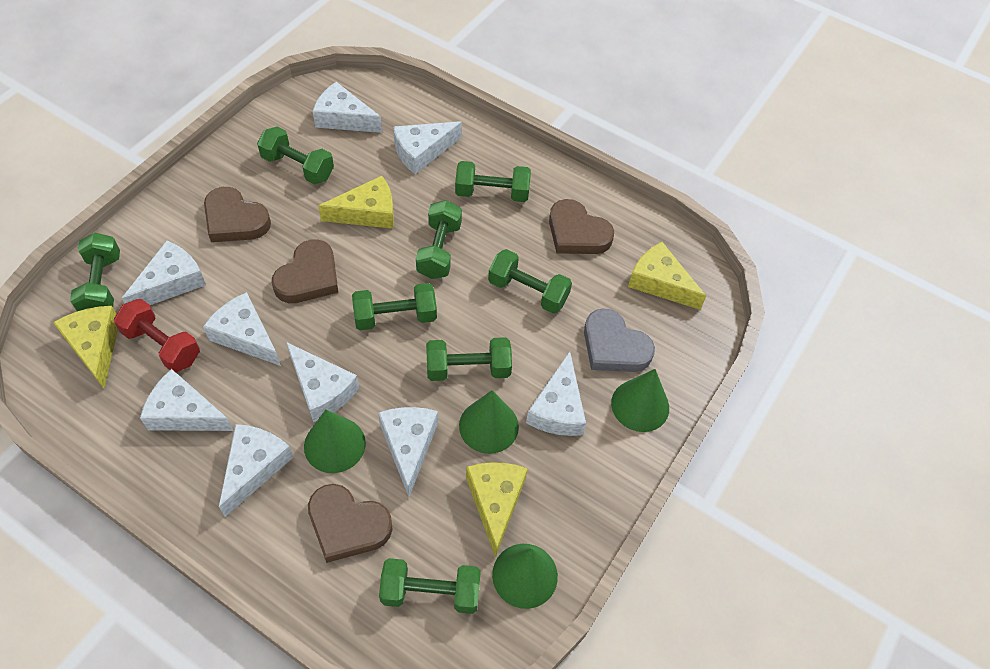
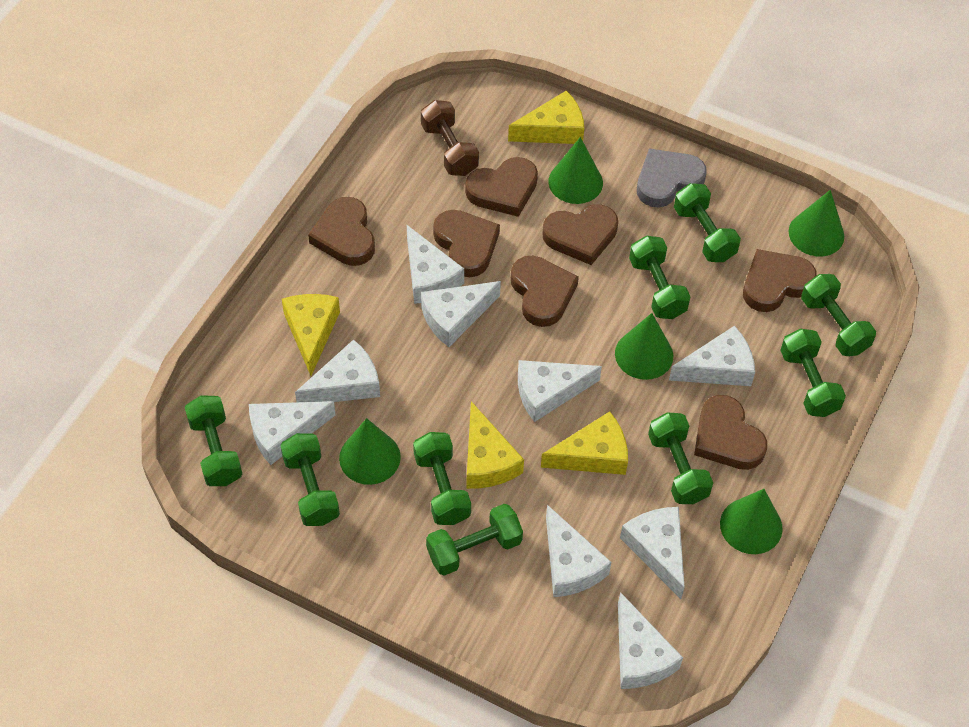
brown dumbbell: none = 0 -> [421,100,479,176] = 1
brown heart: [204,187,271,242] [272,239,338,303] [308,484,393,563] [549,199,614,254] = 4 -> [308,197,375,266] [433,210,500,277] [465,157,538,217] [511,256,579,327] [542,204,618,265] [694,395,767,470] [743,249,817,312] = 7
green cone: [304,410,366,473] [459,390,519,454] [492,544,558,609] [611,369,669,432] = 4 -> [339,418,401,485] [548,137,603,204] [615,313,673,380] [720,489,783,554] [788,190,844,256] = 5
green dumbbell: [70,233,120,311] [257,127,334,184] [352,283,437,330] [379,558,481,614] [416,200,462,279] [426,337,512,381] [455,161,531,202] [488,249,572,313] = 8 -> [185,395,242,486] [280,433,340,526] [413,432,471,525] [426,504,523,576] [629,236,690,319] [648,412,713,504] [674,183,741,262] [780,328,846,417] [801,274,876,356] = 9
red dumbbell: [114,299,200,372] = 1 -> none = 0

